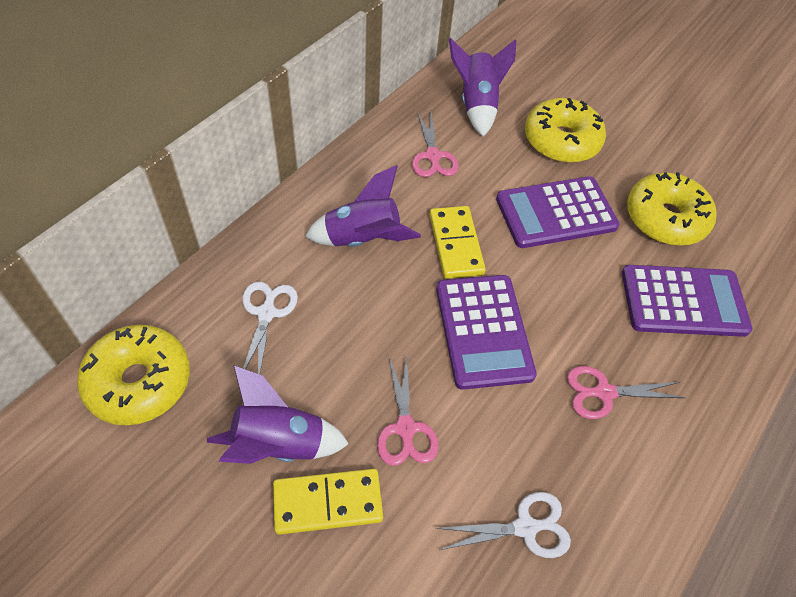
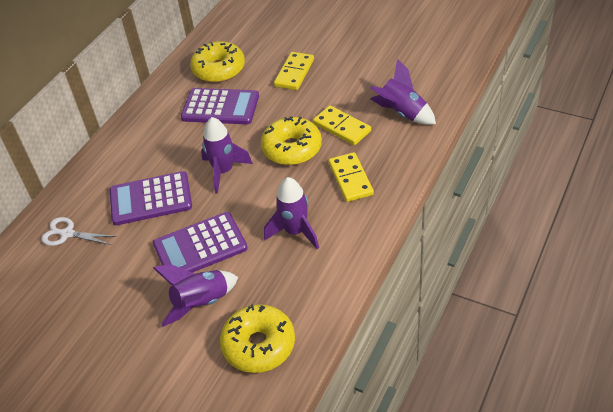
pink scissors: [377,353,439,466] [412,111,459,177] [567,366,685,419] = 3 -> none = 0
purple rocket: [207,365,349,464] [305,165,421,247] [449,38,517,137] = 3 -> [153,264,238,327] [201,117,253,194] [264,177,319,249] [370,59,436,125] = 4
white scissors: [242,282,298,374] [435,492,571,558] = 2 -> [41,217,116,246] = 1
yellow domino: [273,469,383,535] [430,206,486,279] = 2 -> [274,52,314,90] [313,106,371,145] [329,152,374,202] = 3

